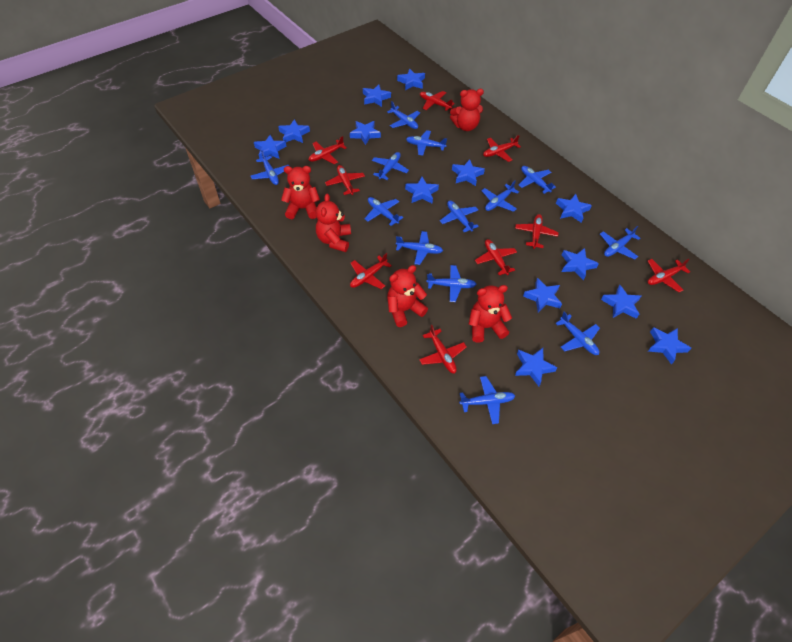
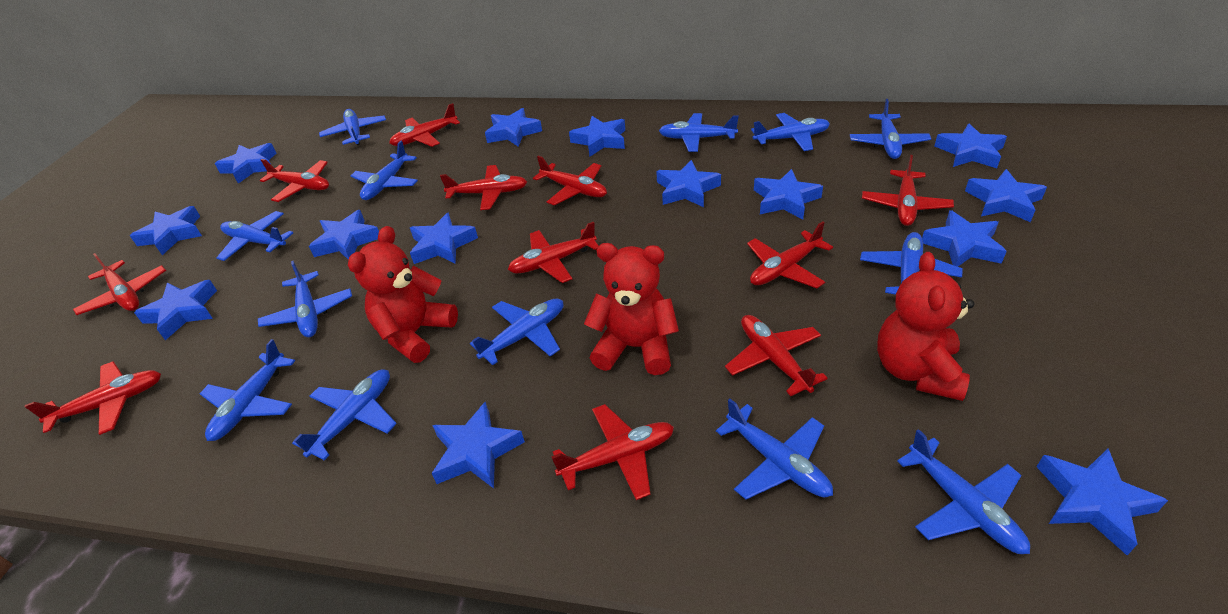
blue star: [254,135,286,159] [278,119,310,143] [350,121,381,145] [363,84,391,107] [397,69,425,90] [405,177,439,203] [452,159,485,186] [515,348,557,386] [523,278,562,312] [556,194,592,223] [562,248,599,280] [601,285,641,319] [648,327,691,365] = 13 -> [130,206,202,255] [134,280,217,340] [214,143,277,183] [309,210,379,260] [410,213,478,264] [432,402,525,489] [485,108,542,147] [569,116,625,156] [656,160,721,207] [754,169,823,219] [922,210,1007,267] [935,124,1007,168] [965,169,1047,222] [1037,449,1168,555] = 14
red plane: [309,136,347,164] [325,165,365,195] [350,253,392,289] [419,325,467,373] [420,91,455,111] [475,239,517,275] [483,135,521,162] [515,214,559,249] [648,259,690,292] = 9 -> [25,361,161,435] [73,253,166,315] [260,159,329,202] [389,103,460,147] [440,165,527,210] [508,222,599,283] [533,156,607,205] [551,404,674,500] [725,315,828,396] [747,221,833,288] [862,155,954,226] = 11
red teddy bear: [281,166,320,219] [316,194,351,252] [387,265,428,327] [450,89,484,131] [469,285,512,343] = 5 -> [348,226,458,363] [584,243,679,375] [877,252,974,401] = 3

